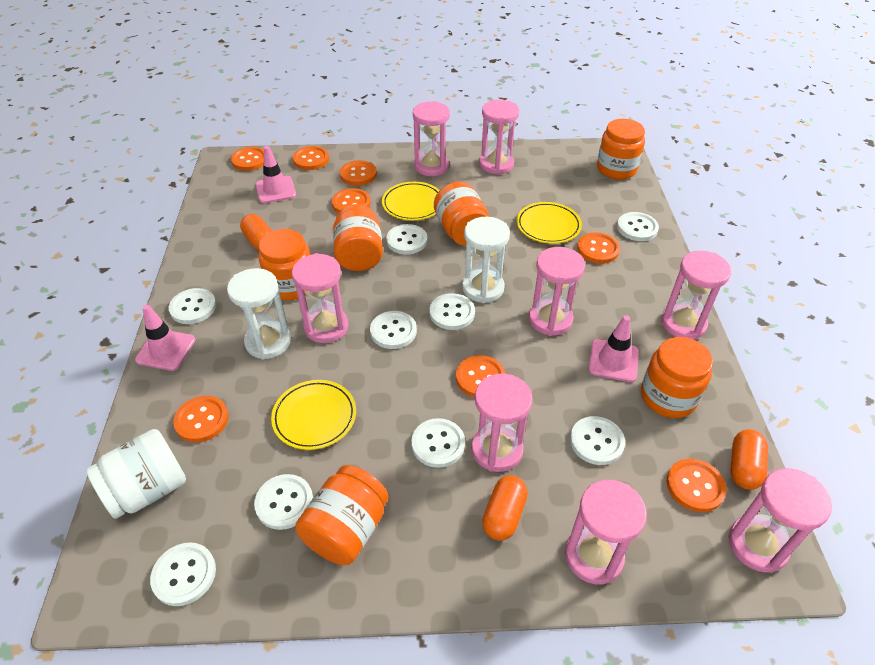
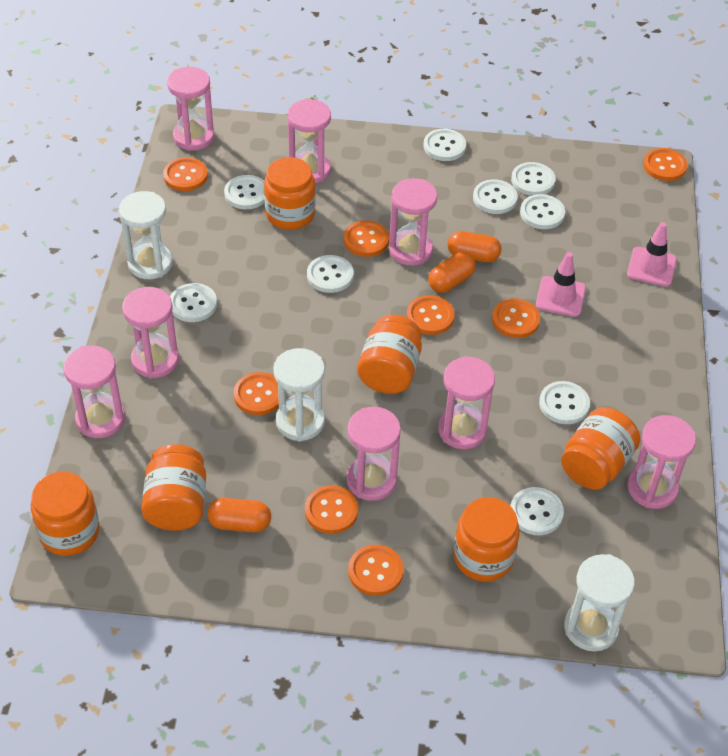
pink traffic cone: [135,305,196,371] [256,146,296,203] [588,315,639,382] = 3 -> [536,252,586,317] [627,222,677,287] = 2
white hourglass: [227,268,291,359] [462,217,510,303] = 2 -> [119,191,173,279] [273,348,325,442] [564,554,635,652] = 3
white jar: [86,429,186,519] = 1 -> none = 0
yellow plate: [271,380,356,450] [382,182,440,221] [517,202,582,244] = 3 -> none = 0

